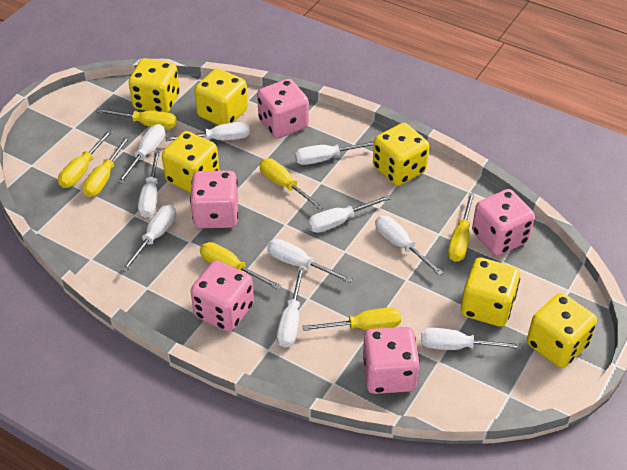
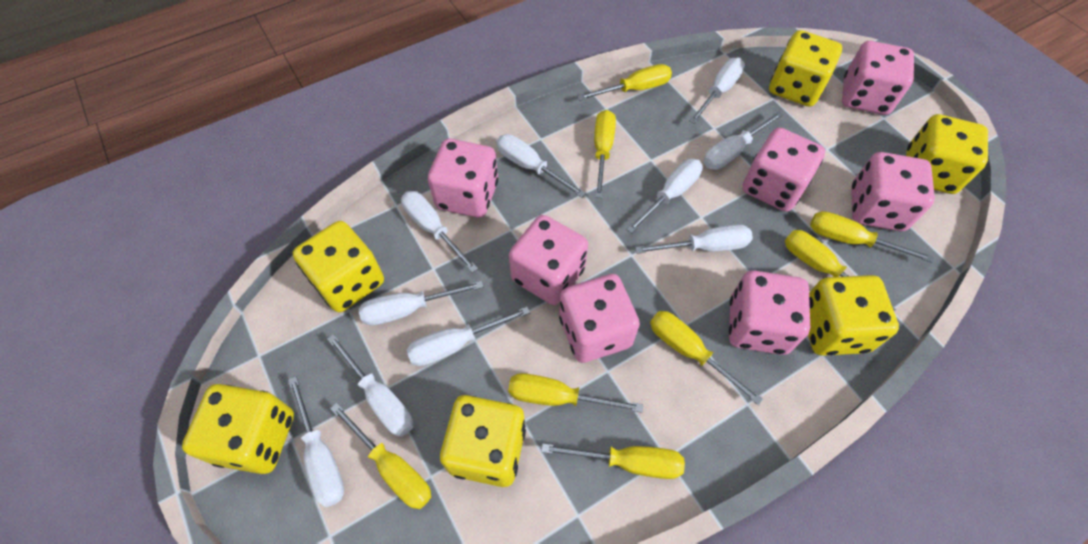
pink dice: [190,171,238,228] [191,260,254,332] [257,79,309,138] [363,327,420,394] [472,189,535,256] = 5 -> [428,138,498,218] [509,215,588,305] [559,274,640,363] [729,270,810,355] [742,127,825,212] [842,41,914,115] [851,152,935,231] = 7
yellow screwdriver: [58,130,113,188] [83,136,130,197] [96,108,177,129] [200,242,281,289] [259,158,324,210] [302,308,401,331] [448,193,475,262] = 7 -> [330,403,431,509] [508,373,643,413] [541,443,685,479] [577,64,672,101] [594,110,616,198] [650,311,763,405] [785,230,896,311] [810,211,933,263] = 8

